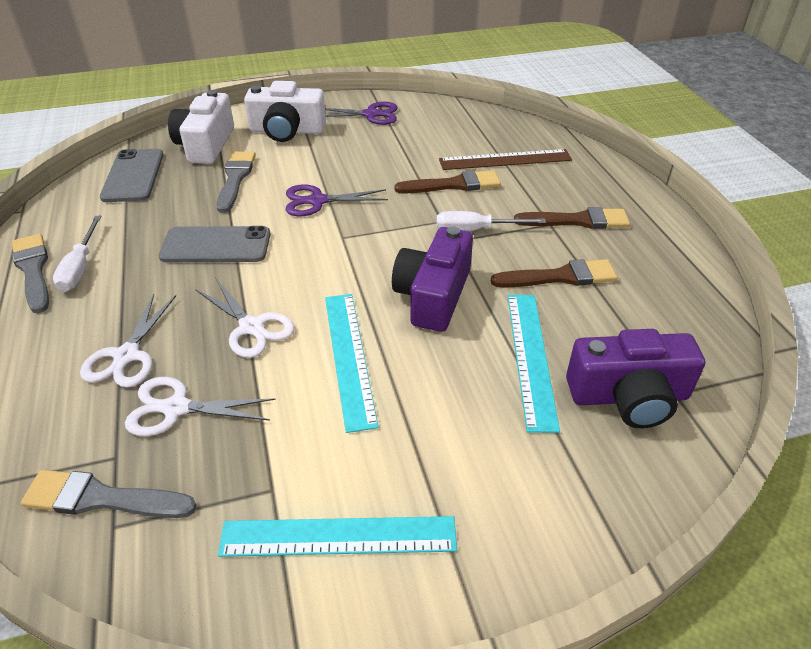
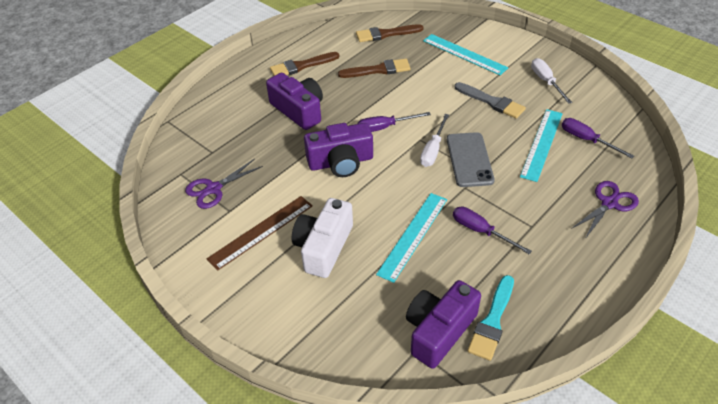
grey brush: [12,234,49,313] [21,470,197,518] [216,151,256,213] = 3 -> [455,82,526,119] = 1
grey phone: [100,149,164,202] [159,226,271,262] = 2 -> [447,132,495,187] = 1
purple camera: [392,226,473,332] [566,329,705,428] = 2 -> [266,73,323,130] [304,123,373,177] [406,280,481,369] = 3
purple screwdriver: none = 0 -> [358,112,431,132] [453,207,532,254] [562,118,634,158] = 3
turquoise brush: none = 0 -> [468,275,514,361] = 1
white camera: [168,90,234,164] [244,81,326,142] = 2 -> [292,198,353,278] = 1
white scissors: [80,294,176,388] [125,377,276,436] [195,279,294,358] = 3 -> none = 0

